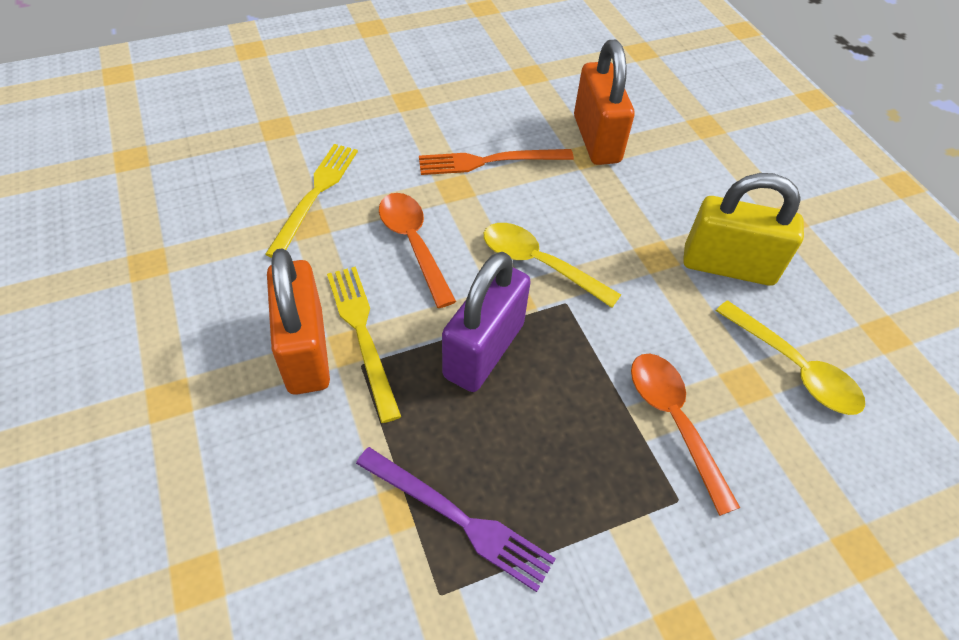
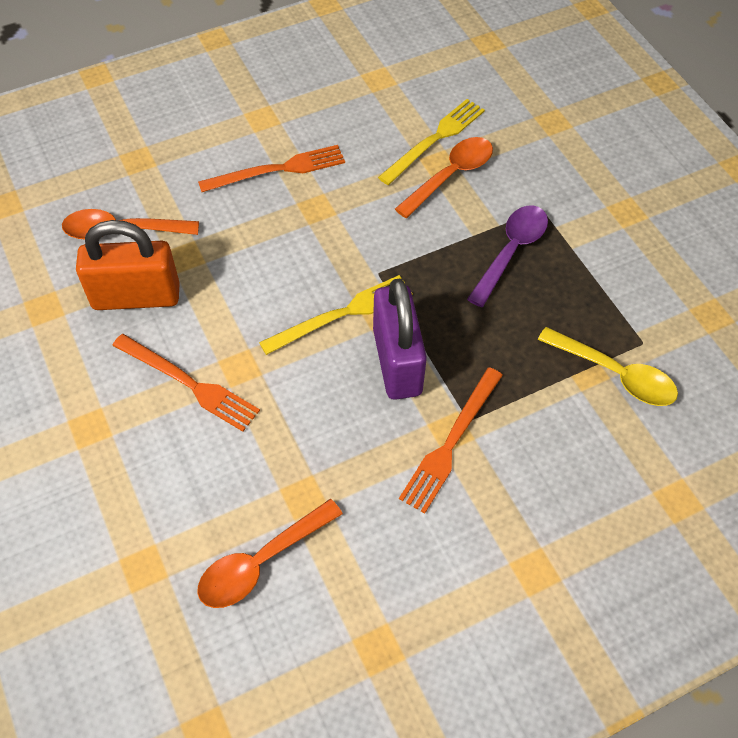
orange fork: [419,149,574,175] = 1 -> [112,334,260,432] [198,145,345,192] [399,367,503,514] = 3
orange padlock: [267,248,330,395] [574,39,635,165] = 2 -> [76,220,180,310] = 1
orange spoon: [379,193,456,308] [631,354,740,516] = 2 -> [62,209,199,240] [197,499,343,608] [395,137,493,218] = 3
purple fork: [356,447,556,592] = 1 -> none = 0
purple spoon: none = 0 -> [467,205,548,307] = 1
yellow padlock: [683,173,804,286] = 1 -> none = 0
yellow spoon: [484,223,621,308] [716,300,865,415] = 2 -> [538,327,678,406] = 1

